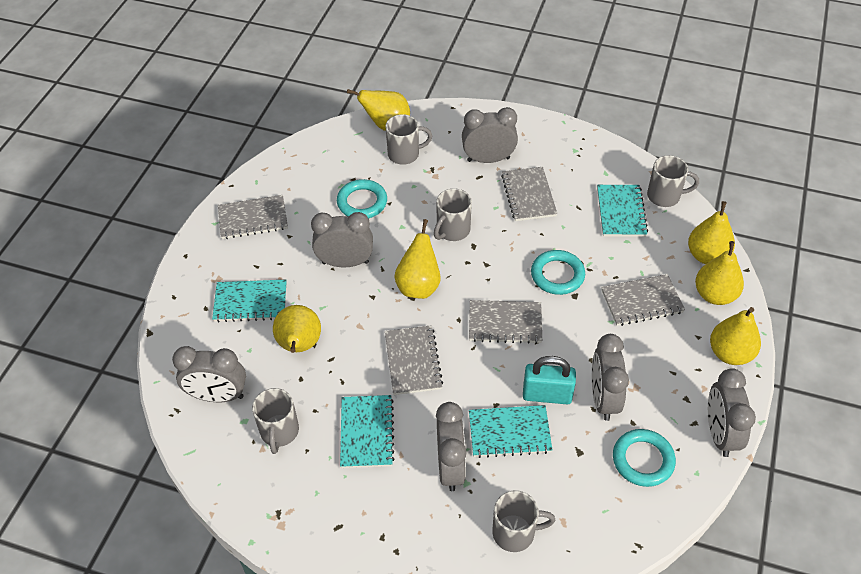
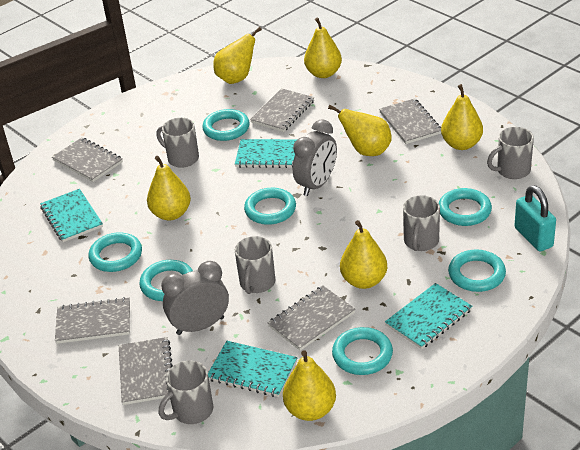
grey clock: [172,346,246,402] [311,212,373,268] [436,402,467,491] [462,107,518,163] [592,334,629,421] [708,368,756,457] = 6 -> [161,261,229,335] [293,119,337,196] = 2
grey notebook: [218,195,288,239] [385,325,443,395] [469,300,542,344] [501,167,557,221] [601,274,685,326] = 5 -> [52,138,123,182] [55,297,130,344] [119,337,173,405] [250,88,314,132] [267,285,355,351] [379,98,441,144] = 6
turquoise ring: [337,179,387,218] [531,250,585,295] [613,429,676,487] = 3 -> [89,232,142,272] [139,260,193,301] [202,109,250,141] [244,188,296,225] [332,327,393,375] [439,188,492,226] [448,249,506,292] = 7
yellow pear: [273,305,321,353] [347,89,410,131] [394,219,441,299] [688,201,735,264] [695,241,744,305] [710,307,761,365] = 6 -> [147,156,191,220] [213,27,262,84] [283,350,336,421] [304,17,342,78] [328,105,392,156] [340,220,387,289] [441,84,483,150] = 7

